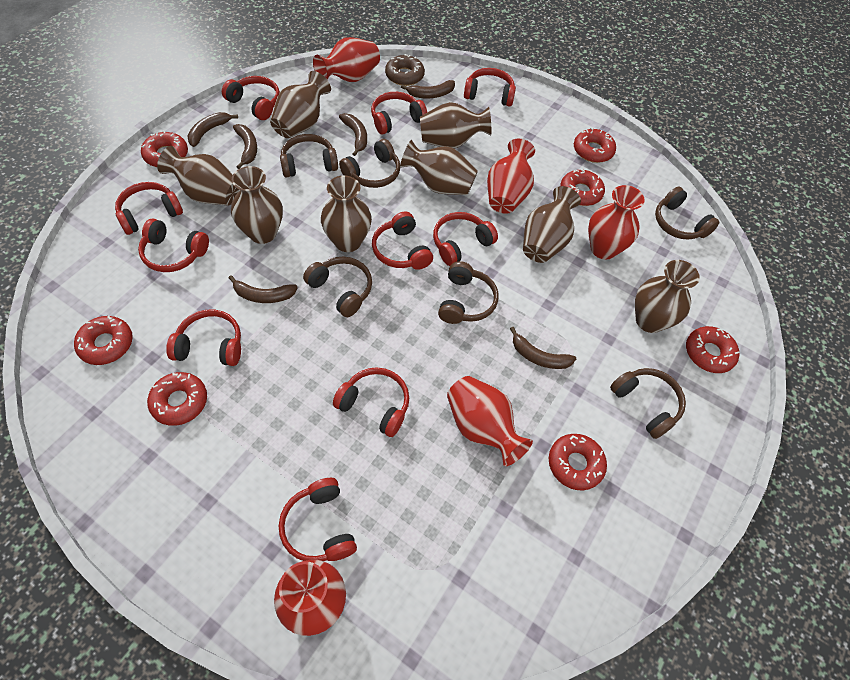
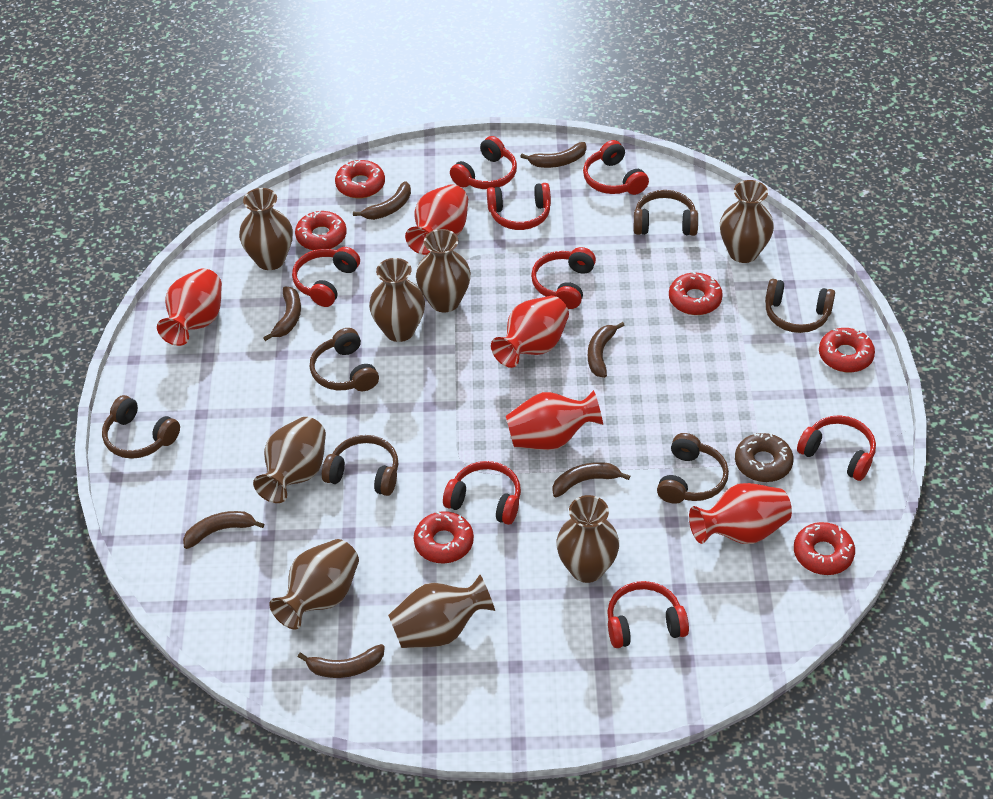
brown banana: [188,112,238,147] [229,275,298,303] [233,124,257,169] [339,113,367,156] [401,80,455,98] [510,327,576,369] = 6 -> [183,511,264,549] [263,286,301,341] [298,644,385,678] [353,181,411,220] [520,142,586,168] [552,462,630,497] [588,322,625,378] = 7
red donut: [74,316,133,365] [141,131,188,167] [147,372,207,426] [549,434,607,490] [560,170,605,206] [574,128,616,163] [686,326,739,373] = 7 -> [295,211,347,250] [335,160,385,198] [414,511,474,563] [669,271,723,315] [794,522,855,575] [819,328,875,372] = 6
red headphones: [115,182,183,235] [138,218,209,272] [166,310,241,366] [222,76,280,120] [279,478,357,561] [333,367,409,437] [371,92,427,134] [372,212,433,270] [433,212,498,266] [464,68,516,106] = 10 -> [292,247,360,307] [443,461,521,525] [450,136,517,189] [487,183,551,230] [531,247,596,309] [583,140,649,195] [607,581,689,648] [797,415,876,481] = 8

